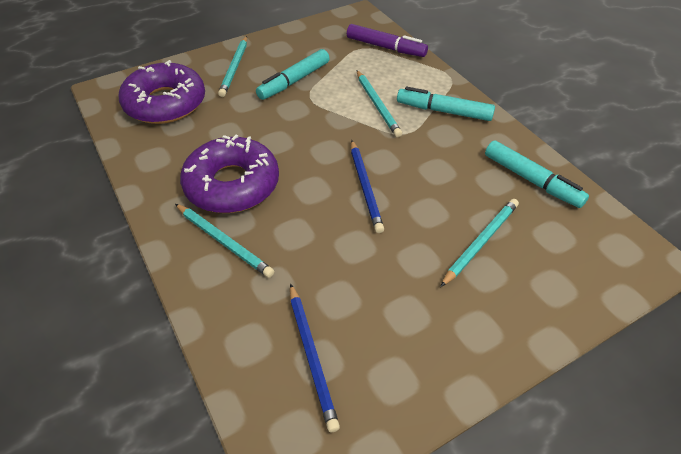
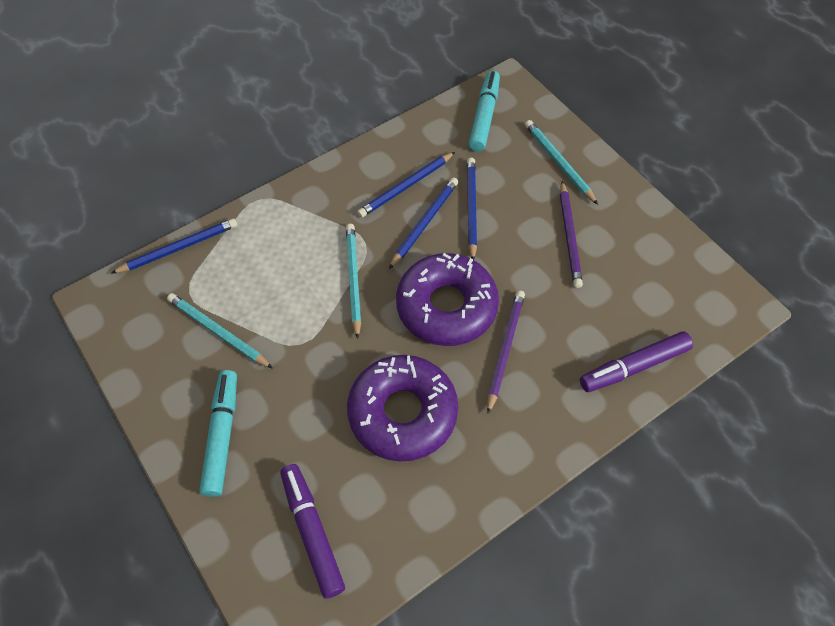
blue pencil: [290,283,340,432] [351,140,384,233] = 2 -> [111,218,237,274] [357,152,455,217] [389,177,458,269] [467,158,477,260] = 4
purple marker: [347,24,428,57] = 1 -> [280,464,345,599] [580,331,693,392] = 2
purple pencil: none = 0 -> [487,290,525,414] [560,181,583,288] = 2
turquoise marker: [256,49,330,100] [397,87,495,121] [485,140,589,208] = 3 -> [199,370,237,497] [469,70,500,152] = 2
turquoise pencil: [175,204,274,278] [218,36,247,97] [357,70,402,137] [440,199,519,287] = 4 -> [167,293,273,369] [346,224,361,339] [525,120,598,205] = 3

